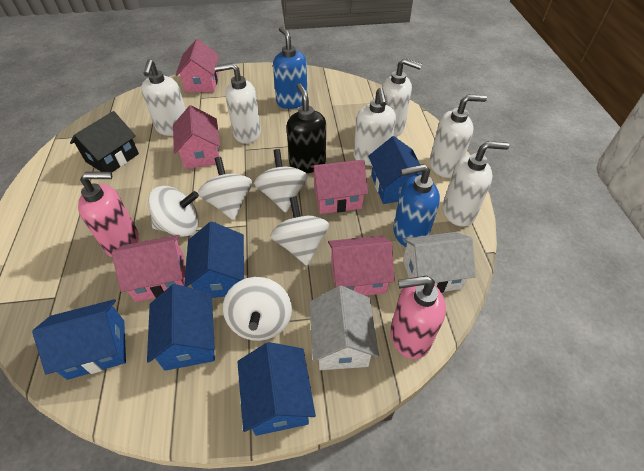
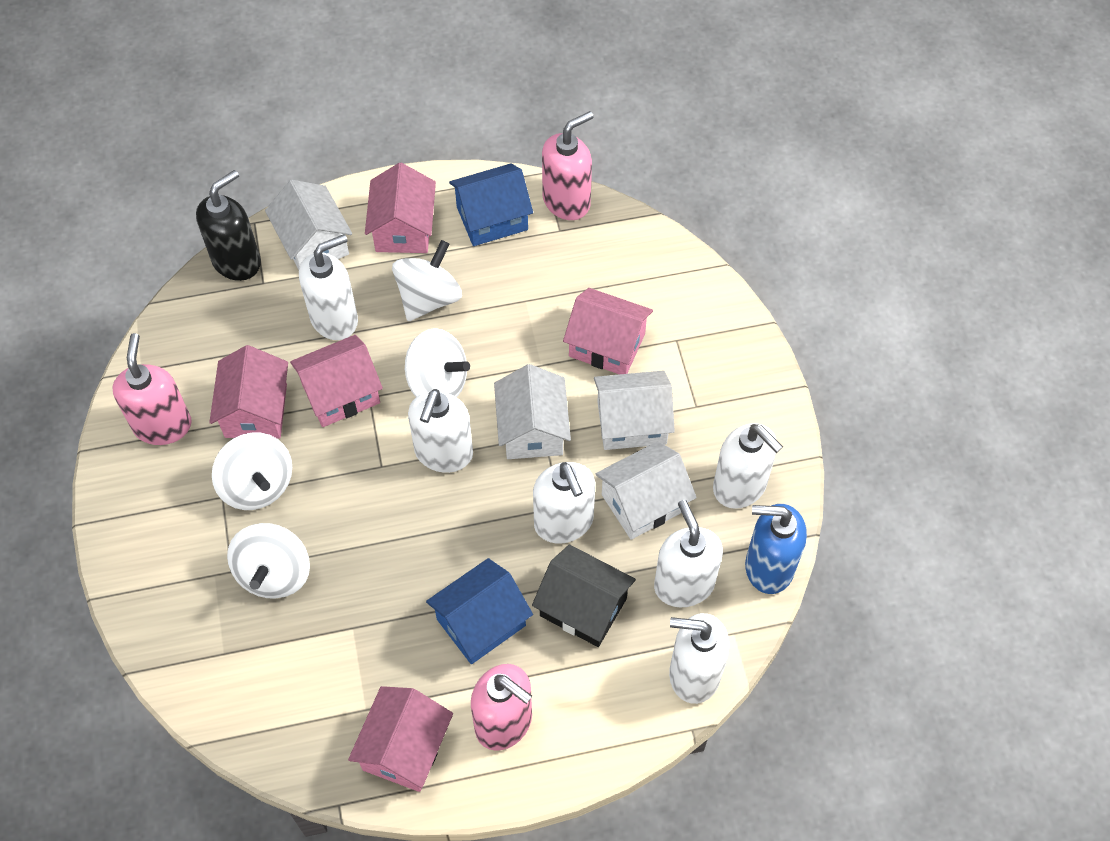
blue house: [32,299,126,380] [147,284,215,371] [184,222,244,298] [237,342,316,436] [368,136,422,204] = 5 -> [426,558,533,664] [449,163,533,246] = 2
blue soap dispenser: [273,27,307,109] [393,164,440,247] = 2 -> [745,504,807,594] = 1
pink soap dispenser: [78,172,139,257] [390,276,446,359] = 2 -> [113,333,192,445] [471,664,532,751] [542,111,594,220] = 3
white house: [309,286,379,370] [403,232,476,293] = 2 -> [265,180,352,270] [494,364,571,459] [594,370,675,450] [596,441,697,540] = 4
white spinning top: [148,186,199,237] [198,157,253,220] [223,277,292,341] [254,149,308,213] [270,196,329,266] = 5 -> [212,433,292,510] [227,523,310,599] [392,240,462,321] [405,328,470,397] = 4

